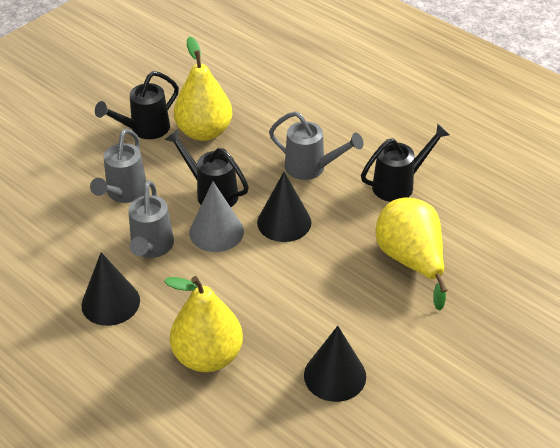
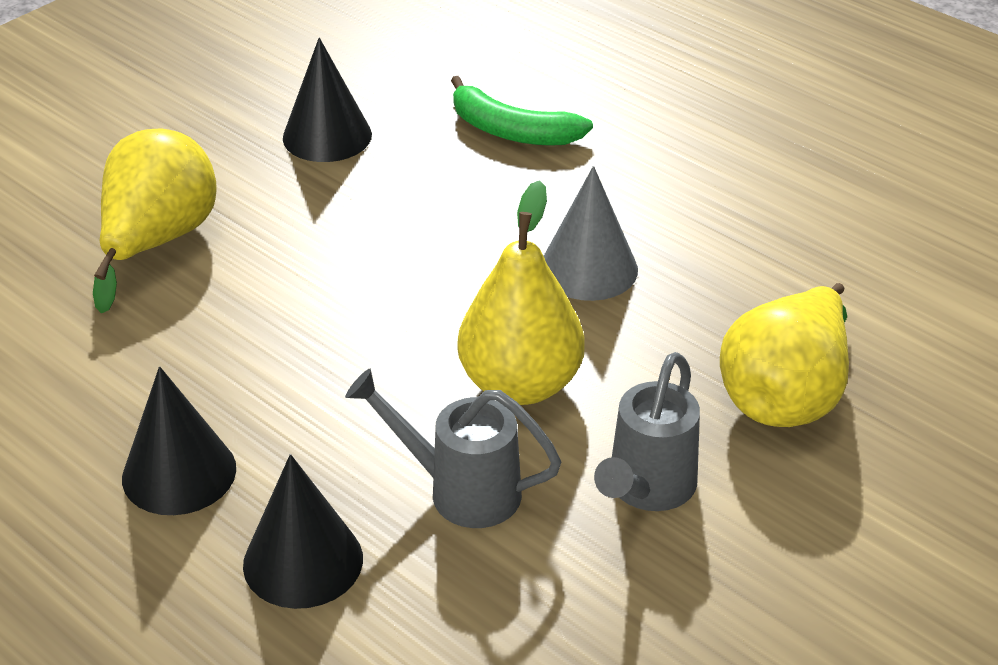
black watering can: [95,71,179,139] [165,129,249,207] [361,124,450,202] = 3 -> none = 0
green banana: none = 0 -> [451,76,593,146] = 1
grey watering can: [90,129,147,203] [128,180,174,258] [269,111,364,180] = 3 -> [345,369,561,528] [594,352,700,511] = 2

